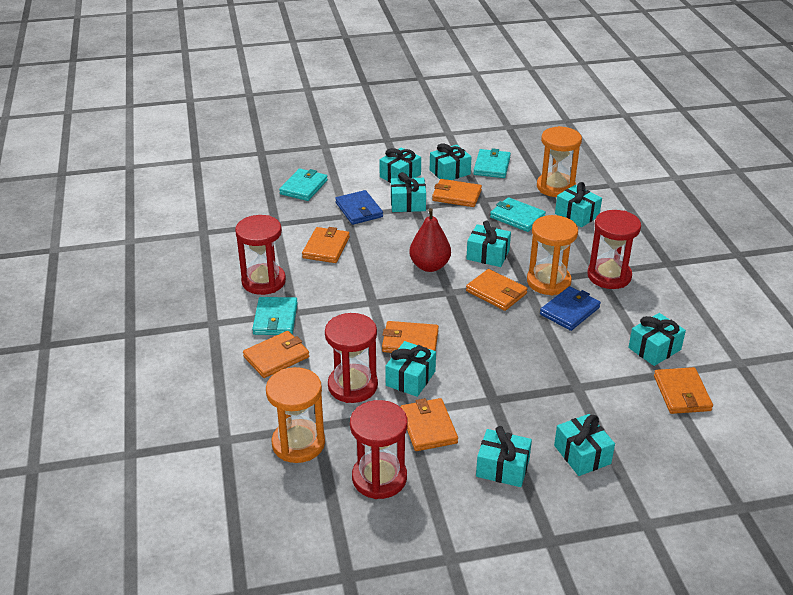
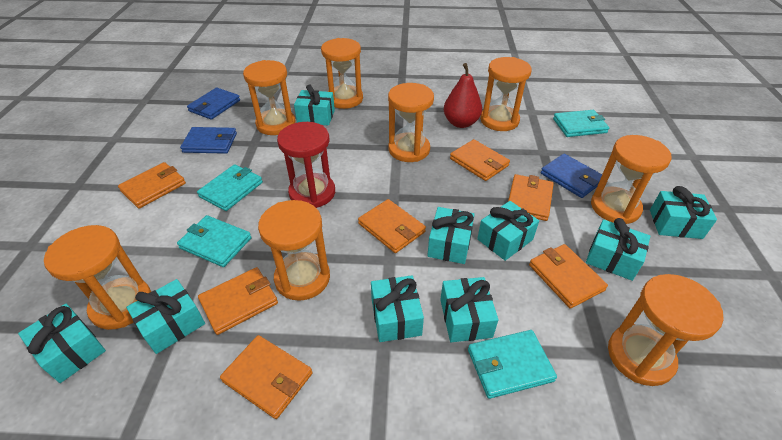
blue wallet: [335,190,383,225] [540,286,601,331] = 2 -> [180,127,237,154] [187,88,240,120] [541,154,602,198] = 3
orange hourglass: [266,367,325,463] [527,215,578,295] [537,126,582,197] = 3 -> [44,225,151,330] [243,60,296,135] [258,200,330,301] [321,38,363,109] [388,83,434,162] [480,57,532,131] [591,135,672,224] [608,274,724,386] = 8
red hourglass: [235,215,286,295] [325,313,378,403] [350,400,408,499] [587,210,641,289] = 4 -> [277,122,335,208] = 1

